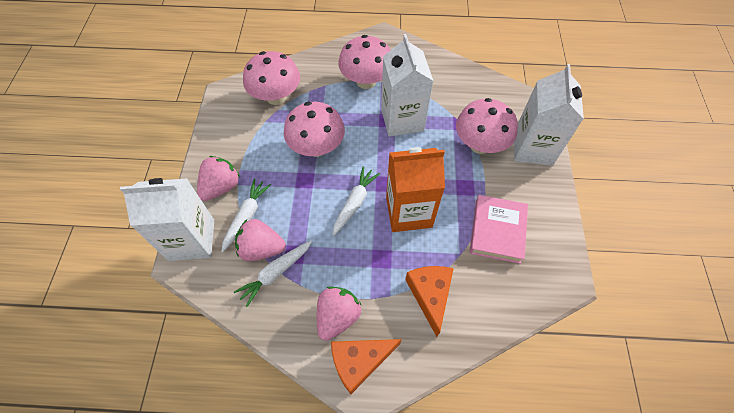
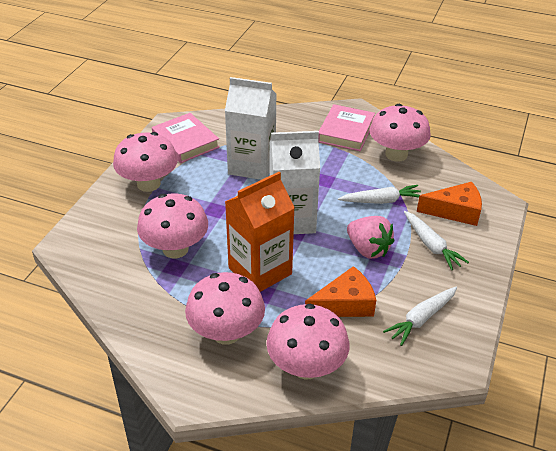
pink book: [470,195,528,264] = 1 -> [152,113,220,163] [318,104,375,151] = 2
pink mushroom: [243,51,300,105] [284,102,345,157] [338,35,390,89] [456,98,518,154] = 4 -> [113,132,178,192] [137,193,208,258] [185,272,265,345] [266,304,350,379] [369,104,431,162] = 5
pink strawberry: [197,156,240,201] [235,219,286,261] [317,287,362,341] = 3 -> [347,216,394,259] = 1
white carton: [120,178,214,261] [381,34,433,136] [514,64,584,166] = 3 -> [225,77,277,180] [269,131,320,234] = 2

